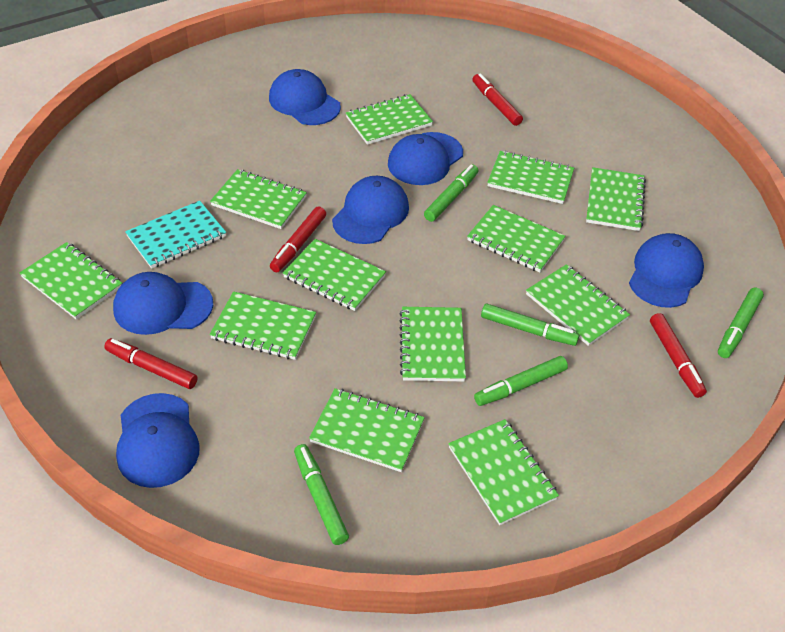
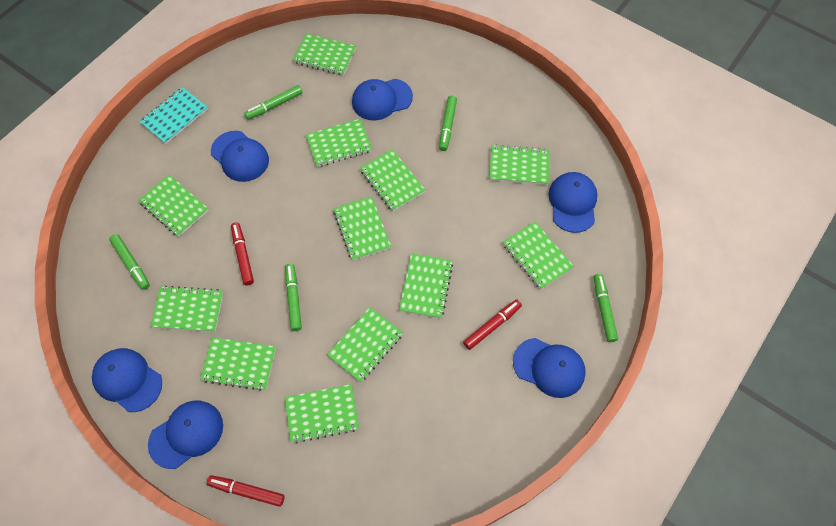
red marker: [104,338,198,389] [270,206,326,272] [472,73,523,126] [650,313,707,398] = 4 -> [207,475,285,507] [231,223,254,285] [463,300,522,350] = 3

